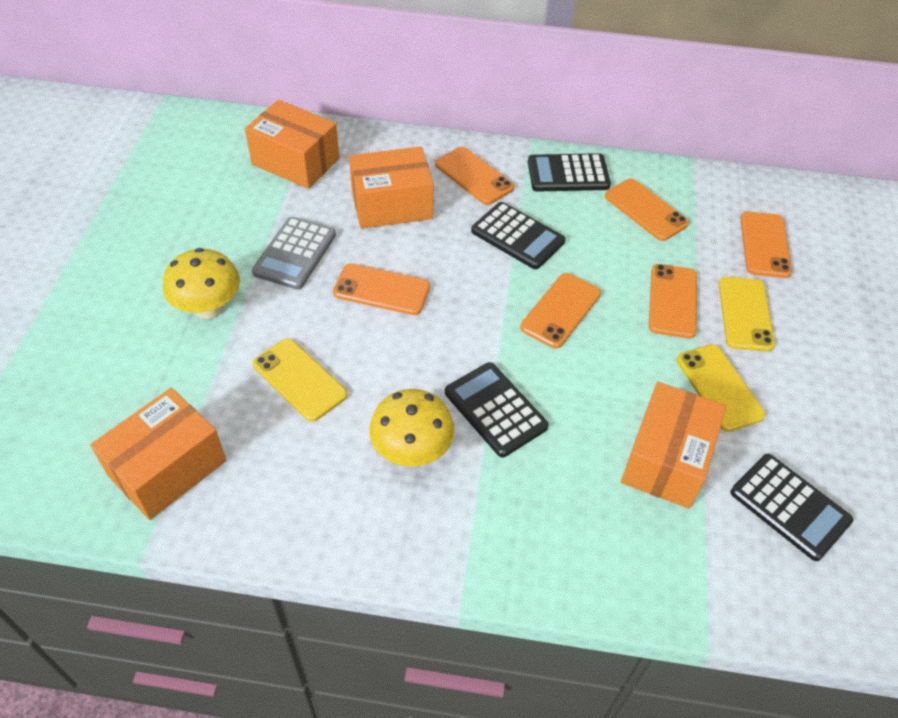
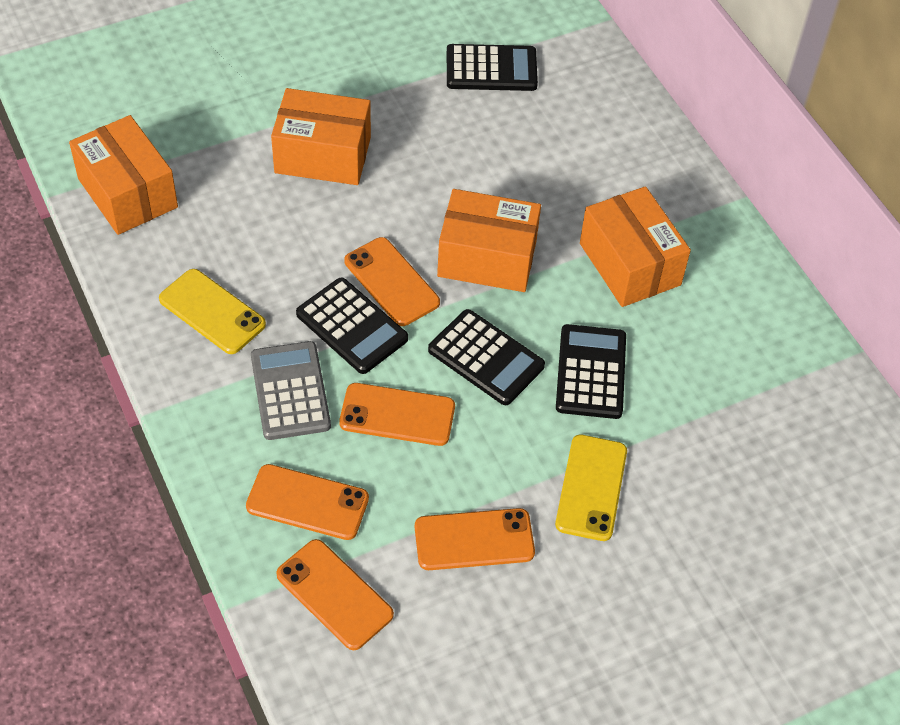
orange phone: [333,263,430,315] [435,147,514,205] [520,273,601,348] [605,179,689,241] [649,264,697,338] [740,211,792,278] = 6 -> [246,464,369,540] [276,539,394,650] [339,383,455,446] [344,237,440,326] [415,508,535,570] = 5
yellow mushroom: [163,248,240,319] [369,389,455,467] = 2 -> none = 0
yellow phone: [253,338,347,422] [677,344,766,432] [718,277,775,352] = 3 -> [159,269,266,354] [555,435,627,541] = 2

